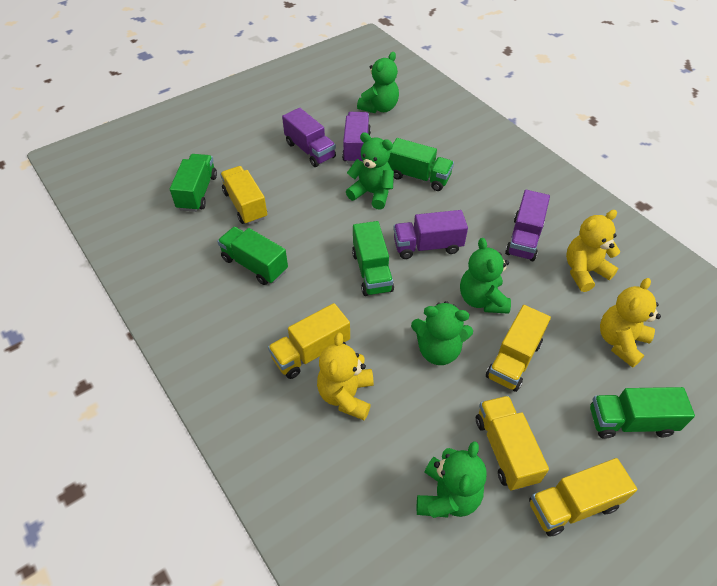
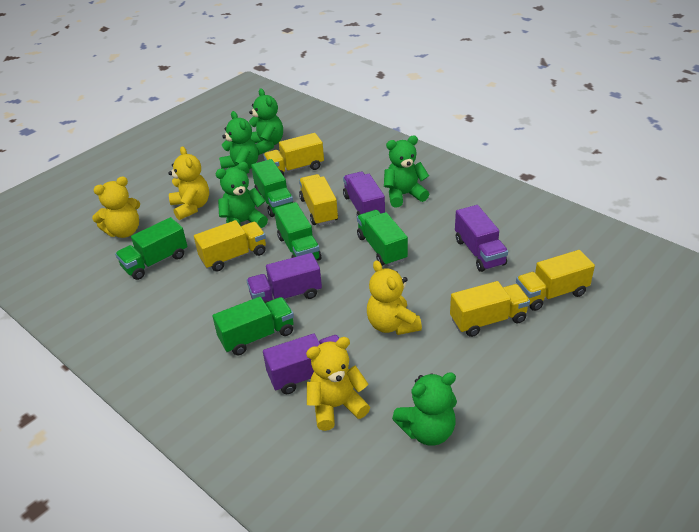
yellow teddy bear: [317,333,374,420] [566,210,621,292] [600,278,661,368] = 3 -> [92,176,140,238] [168,146,209,220] [306,337,370,431] [367,260,422,335] = 4

